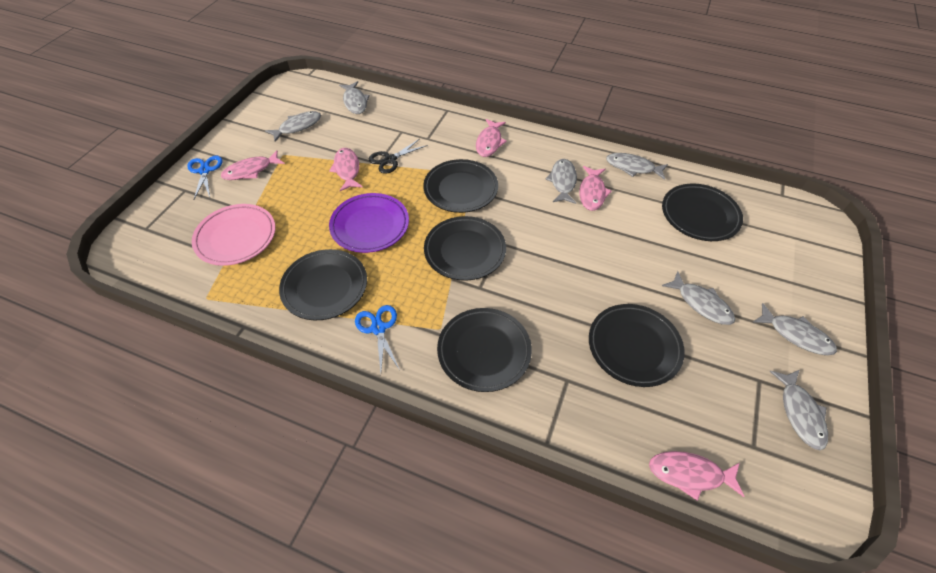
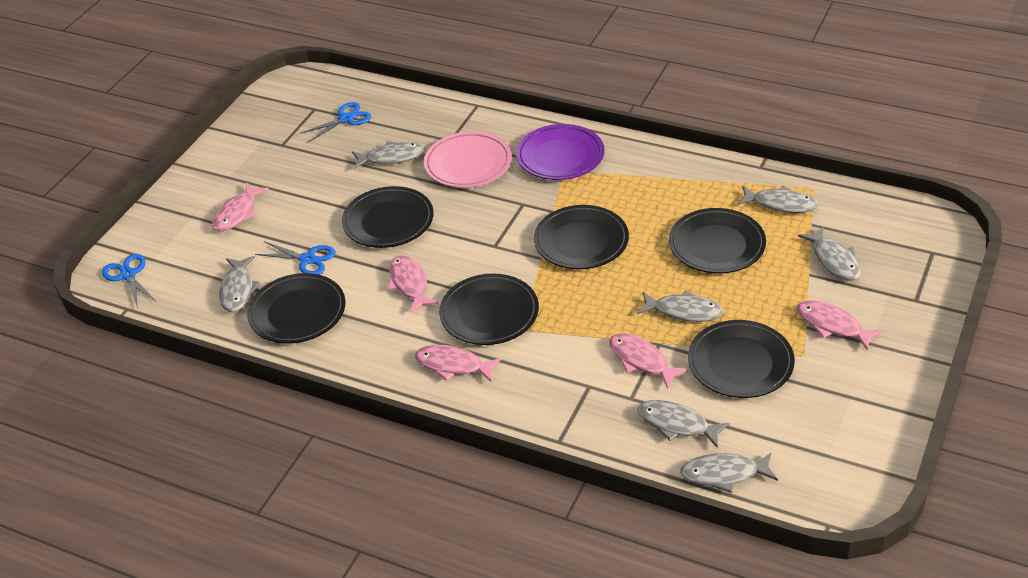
black scissors: [369,139,428,174] = 1 -> none = 0
blue scissors: [187,155,222,199] [355,305,400,372] = 2 -> [102,254,156,309] [255,241,335,275] [300,102,371,142] = 3

